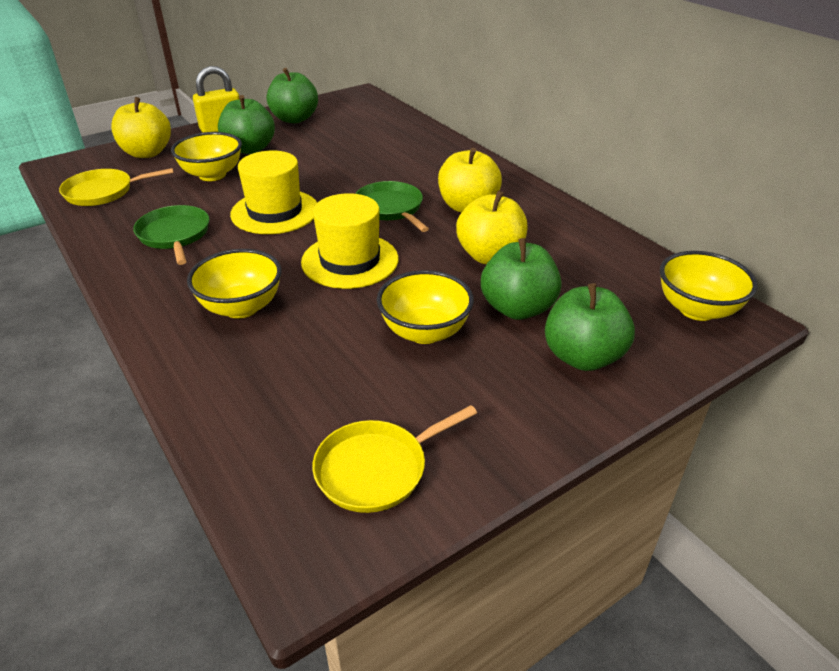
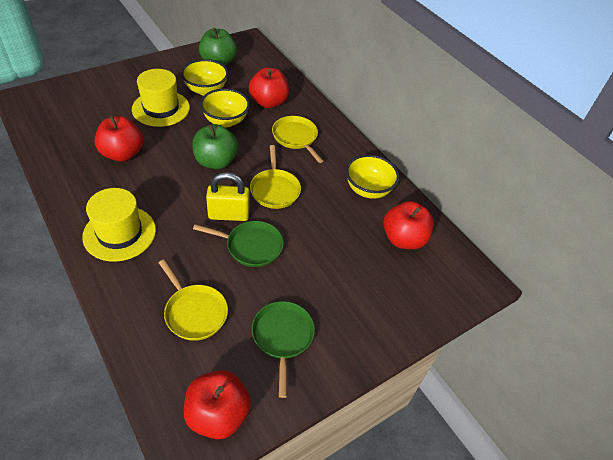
green apple: [218,95,275,154] [267,68,318,123] [481,238,562,320] [545,283,635,371] = 4 -> [192,124,238,169] [199,28,237,66] = 2
red apple: none = 0 -> [95,116,143,162] [184,370,251,439] [249,68,289,108] [383,201,434,249] = 4
yellow apple: [111,97,171,158] [438,148,502,213] [456,191,528,264] = 3 -> none = 0
yellow bowl: [171,132,242,181] [187,249,282,318] [377,270,474,344] [660,251,758,321] = 4 -> [181,59,228,96] [200,89,250,127] [346,155,399,199] = 3
yellow pan: [59,168,174,206] [312,405,477,513] = 2 -> [159,260,228,341] [250,145,301,209] [272,116,323,163] = 3

